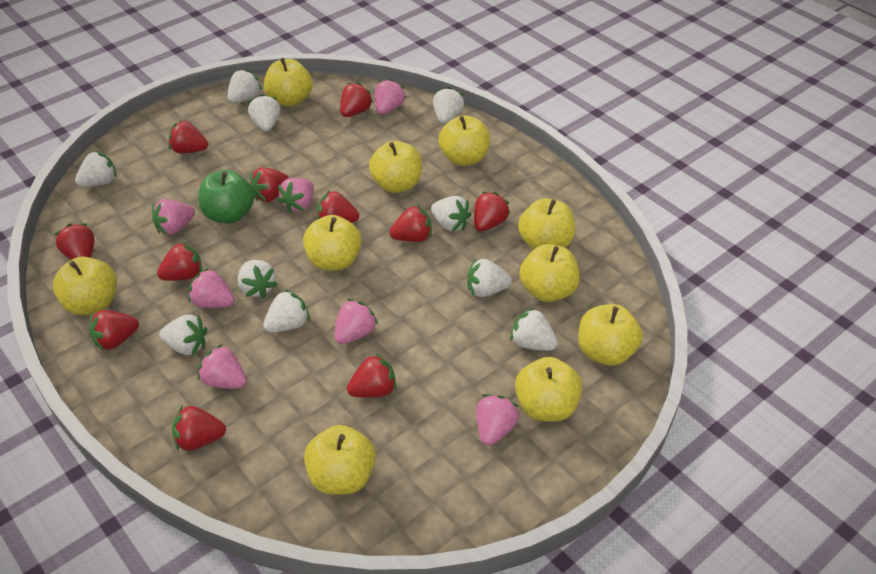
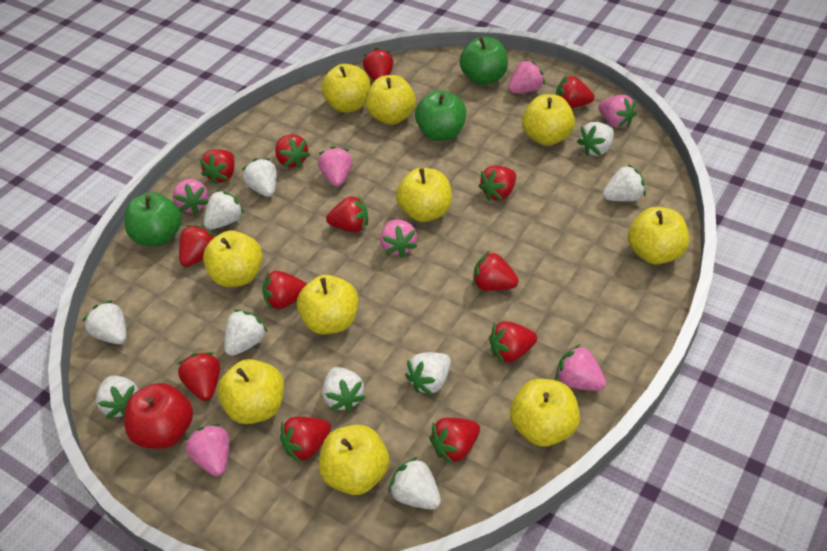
green apple: [198,170,254,224] = 1 -> [124,192,182,246] [415,90,466,141] [459,37,508,85] = 3
red apple: none = 0 -> [124,383,193,449] = 1
red strawberry: [54,224,94,260] [90,310,139,351] [157,241,202,281] [169,120,208,154] [172,406,226,451] [250,167,289,202] [317,190,359,223] [340,82,374,117] [347,353,397,398] [389,205,432,242] [474,192,510,231] = 11 -> [177,352,220,401] [179,225,215,267] [200,150,235,185] [262,271,307,310] [275,134,310,168] [280,417,331,463] [326,196,368,232] [363,48,393,81] [429,418,480,464] [473,250,519,291] [478,166,516,201] [489,321,537,364] [556,76,594,108] = 13

